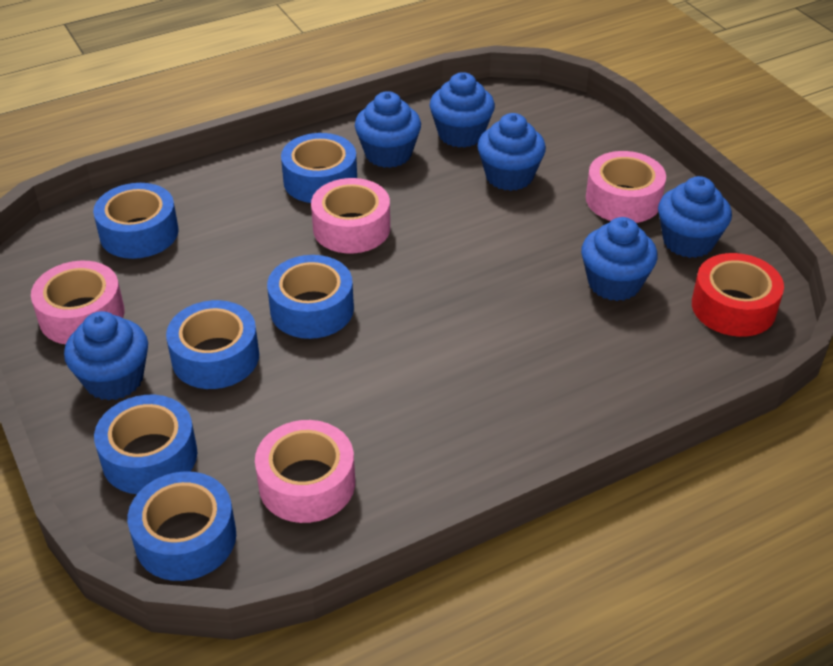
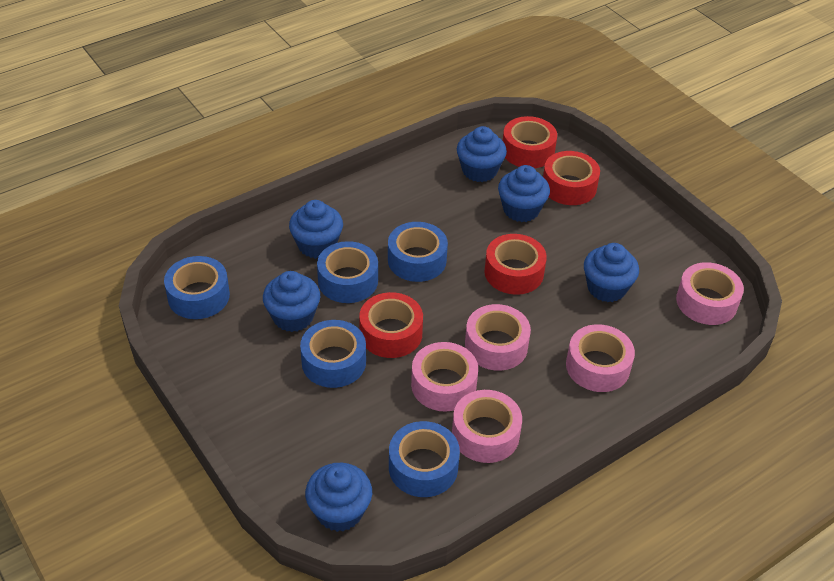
blue tape: [93,183,179,259] [94,395,198,494] [128,471,236,581] [166,300,259,389] [267,255,354,339] [281,133,357,203] = 6 -> [164,256,230,319] [300,320,366,388] [317,241,378,303] [388,222,448,282] [389,421,460,497] = 5
pink tape: [31,261,125,344] [255,420,355,523] [311,178,390,253] [586,151,666,223] = 4 -> [411,342,478,412] [452,390,522,463] [465,304,531,371] [566,324,635,392] [676,262,744,325] = 5
red tape: [692,253,784,337] = 1 -> [359,292,423,358] [484,234,547,295] [503,116,557,168] [543,151,600,205] = 4

